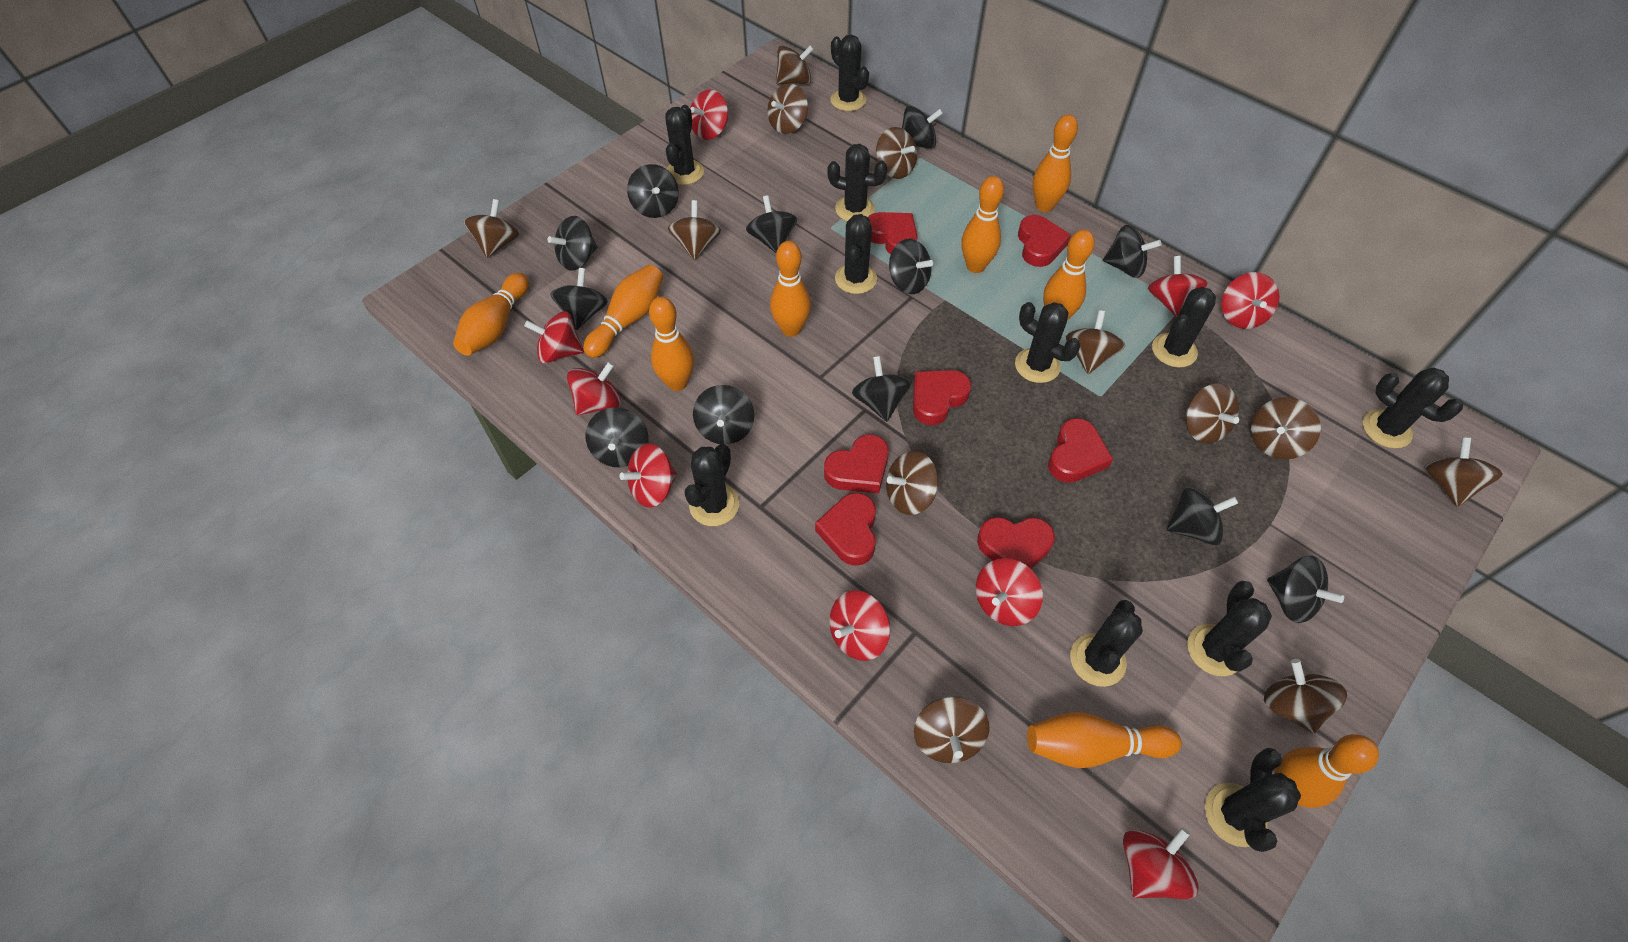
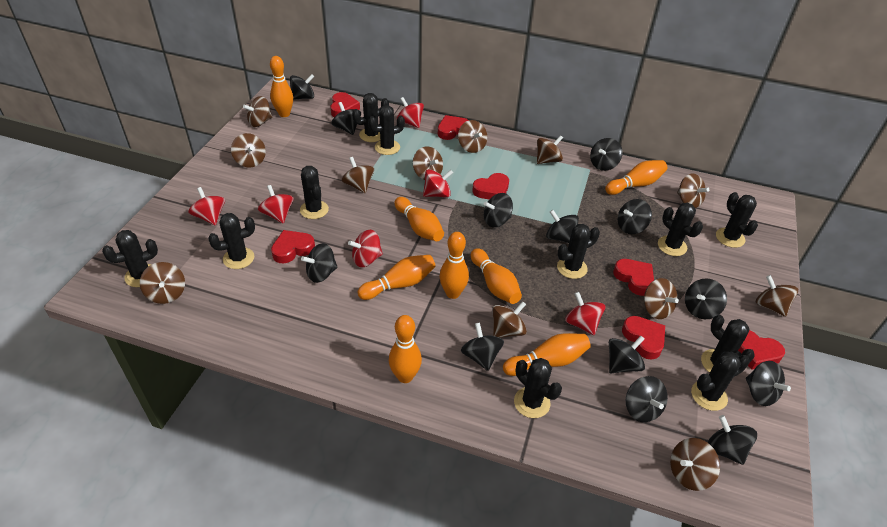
black spinning top: [548,216,597,271] [550,268,608,330] [586,407,649,467] [627,164,679,218] [693,385,754,445] [746,195,797,253] [852,356,911,422] [889,239,933,294] [902,106,943,149] [1103,225,1162,278] [1167,485,1238,545] [1267,555,1344,623] = 12 -> [290,74,314,100] [301,243,338,283] [331,102,361,135] [461,323,504,371] [484,193,513,227] [546,210,579,243] [590,138,623,171] [609,336,645,373] [618,199,652,234] [626,376,668,422] [685,278,727,319] [708,415,757,465] [746,361,791,406] = 13
orange bowling pin: [453,273,529,356] [583,264,663,358] [649,297,694,391] [770,241,811,337] [961,176,1004,273] [1027,712,1182,768] [1033,114,1078,212] [1043,230,1095,320] [1275,734,1379,808] = 9 -> [270,56,293,117] [358,255,436,300] [389,315,422,383] [394,197,444,241] [439,232,469,299] [471,248,522,304] [503,333,591,376] [605,160,667,195] = 8
red spinning top: [524,311,584,364] [567,361,621,415] [620,443,677,508] [690,89,728,140] [829,590,890,661] [976,558,1043,626] [1123,827,1199,899] [1148,256,1208,317] [1221,272,1279,329] = 9 -> [188,187,225,226] [258,185,294,224] [348,230,383,267] [397,97,424,128] [423,169,453,198] [565,292,605,335] = 6

